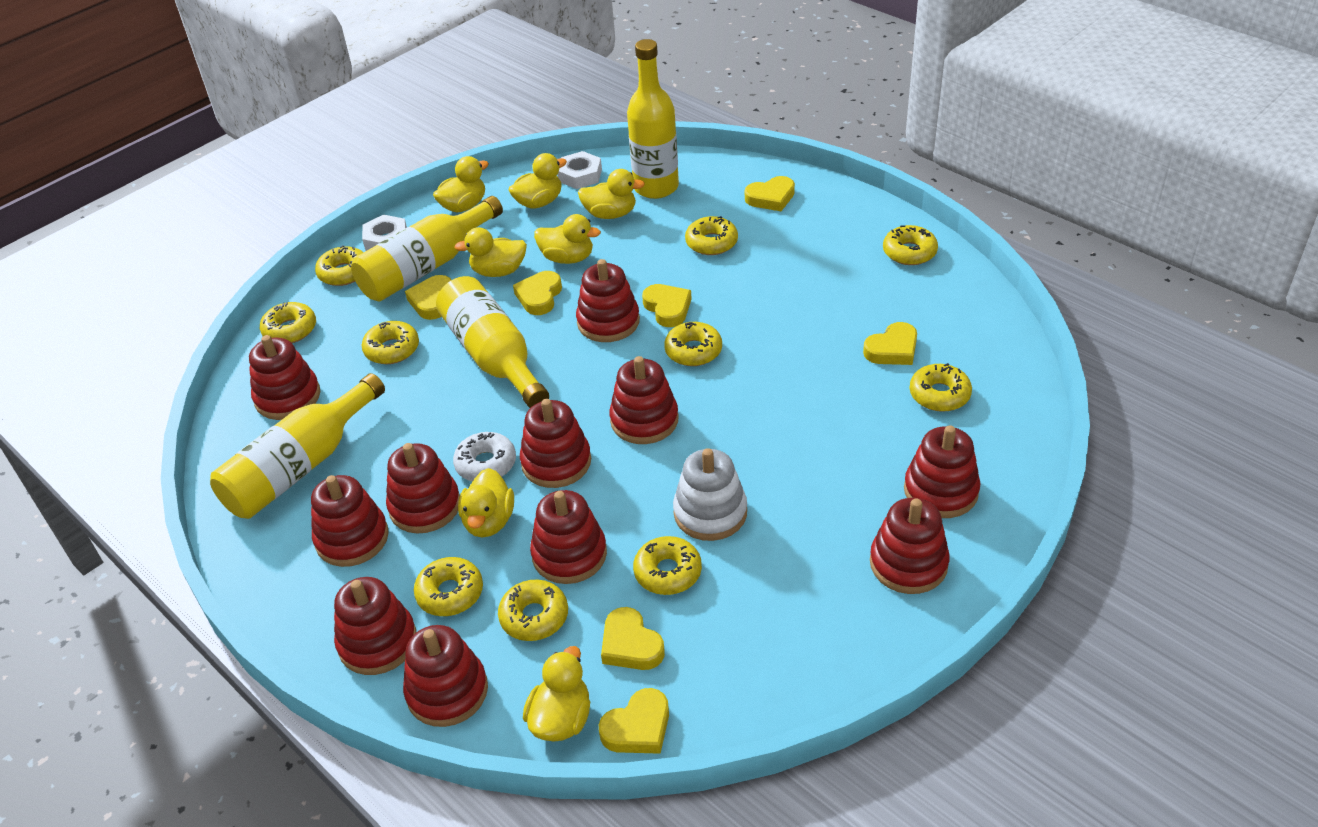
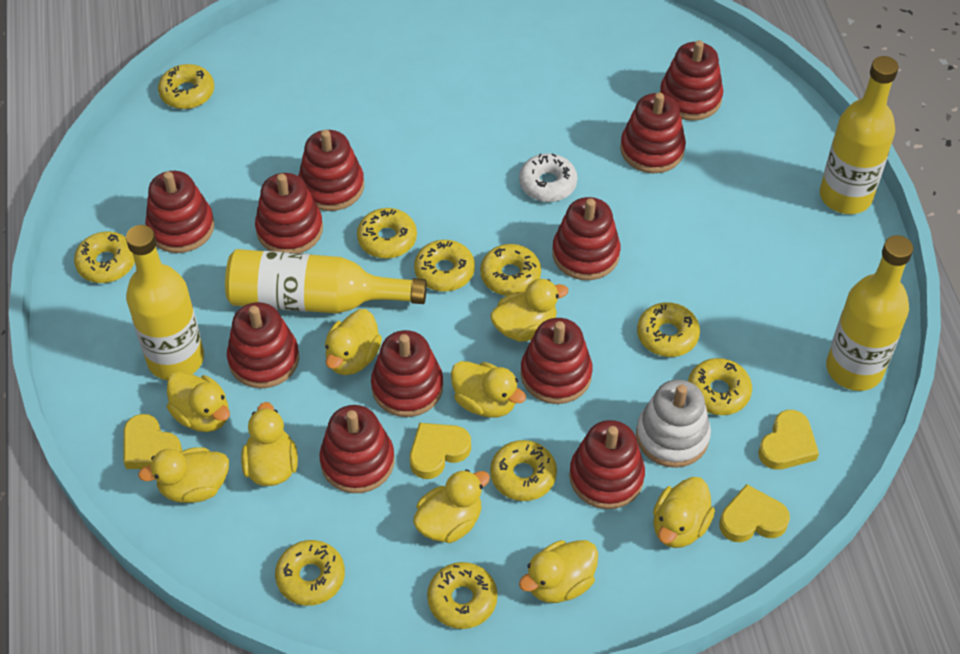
white nut: [362,215,407,251] [558,151,602,189] = 2 -> none = 0
yellow duck: [433,156,489,212] [455,227,527,277] [458,468,514,537] [508,153,567,209] [523,646,590,742] [534,214,601,264] [578,169,645,219] = 7 -> [138,447,229,503] [167,371,230,432] [241,402,298,486] [325,309,382,375] [413,469,490,543] [451,361,526,418] [490,279,568,342] [519,540,598,603] [653,477,715,548] = 9
yellow heart: [405,275,451,320] [513,271,562,315] [599,688,669,754] [601,607,665,670] [642,284,692,327] [745,176,795,211] [863,322,917,365] = 7 -> [124,414,182,469] [410,423,471,479] [719,484,790,542] [758,410,819,470] = 4

